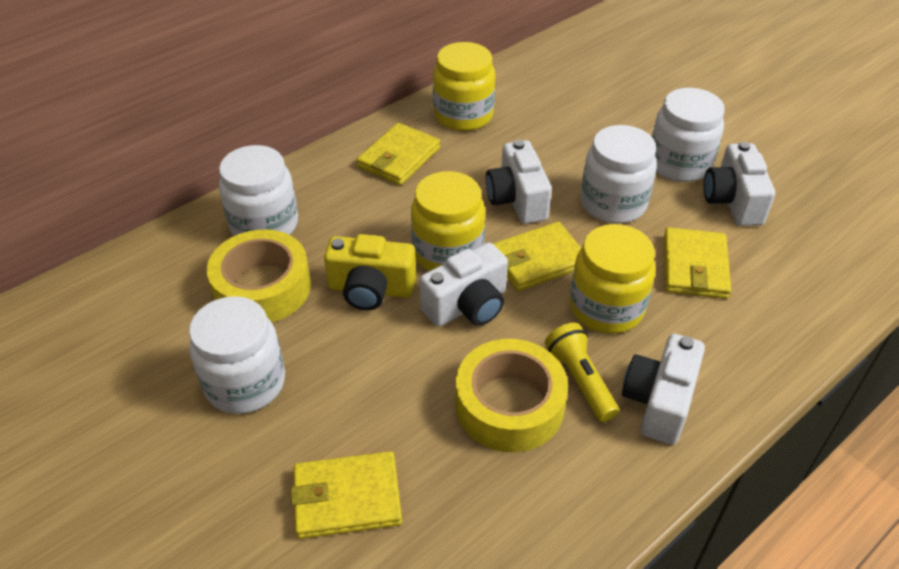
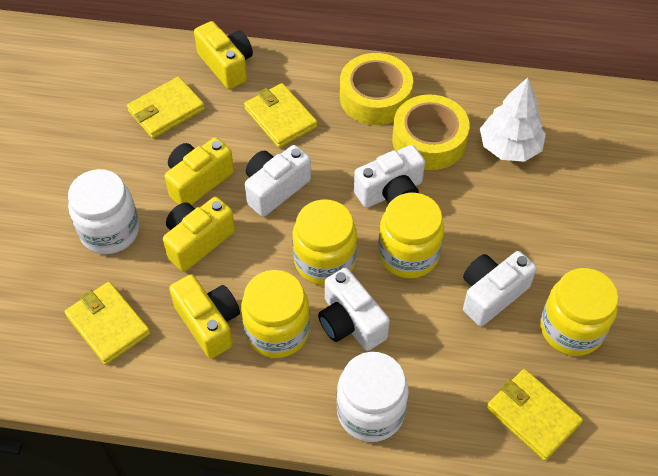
white jar: [189,296,285,414] [219,145,298,236] [581,125,657,224] [652,88,725,182] = 4 -> [68,169,139,254] [337,352,409,442] = 2
white tree: none = 0 -> [480,77,546,162] = 1
yellow camera: [324,234,416,310] = 1 -> [163,197,235,272] [165,137,234,205] [169,275,240,359] [194,21,253,89] = 4
yellow flashlight: [545,323,619,422] = 1 -> none = 0
yellow jar: [411,171,485,271] [433,42,495,131] [570,224,656,334] = 3 -> [241,270,310,358] [292,199,357,285] [378,193,444,278] [540,268,619,356] = 4

